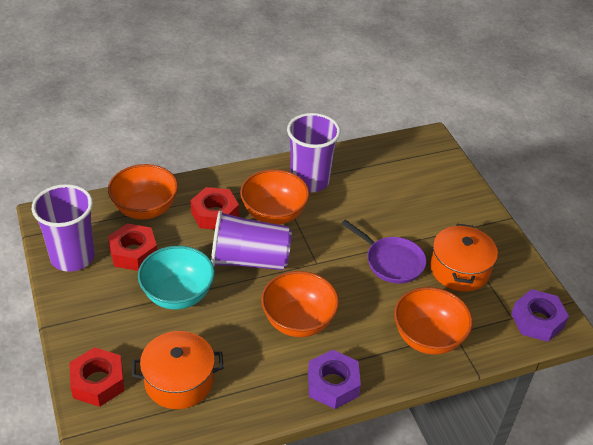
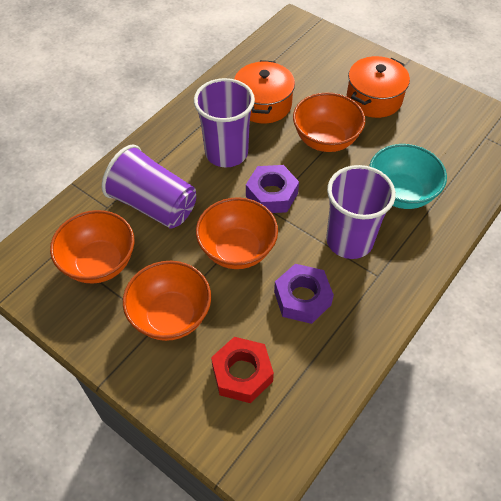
purple pan: [341,220,426,284] = 1 -> none = 0
red nut: [69,347,125,407] [108,223,157,271] [191,187,239,230] = 3 -> [211,337,274,403] = 1

